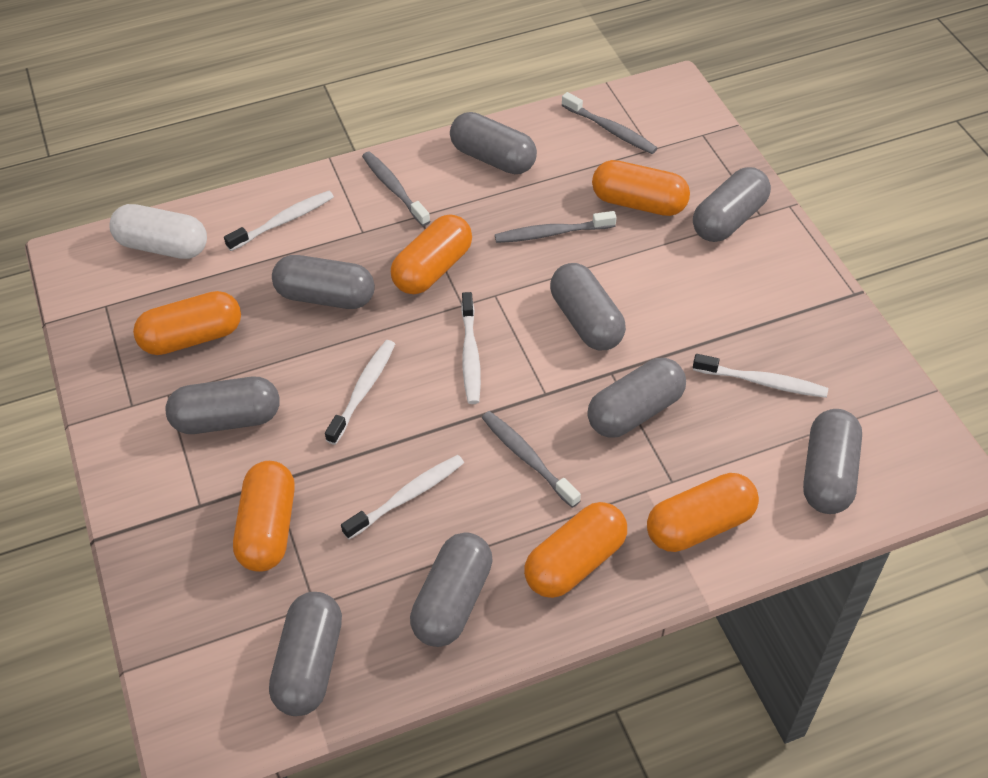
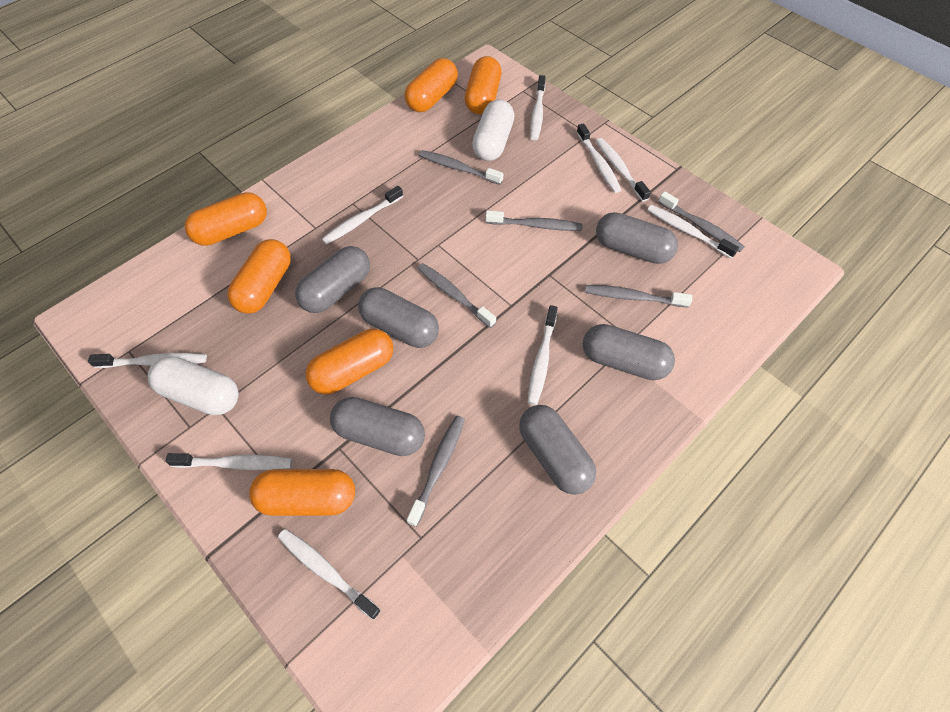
grey capsule: [165,377,280,434] [269,592,342,716] [272,255,375,309] [410,532,493,647] [450,112,537,174] [550,263,626,350] [587,358,686,438] [693,167,771,242] [803,409,862,514] = 9 -> [295,246,370,313] [330,397,425,456] [358,287,439,348] [519,405,596,495] [583,324,675,380] [596,212,678,264] = 6
grey toothbrush: [362,151,430,226] [482,411,581,508] [495,211,617,243] [562,92,658,154] = 4 -> [407,416,465,527] [417,263,496,328] [419,150,503,185] [486,210,582,231] [585,285,692,308] [658,191,745,252] = 6
white capsule: [109,204,207,259] = 1 -> [148,356,239,415] [472,99,514,161] = 2
white toothbrush: [224,191,334,251] [325,340,395,445] [341,455,464,539] [461,292,481,404] [693,354,828,398] = 5 -> [88,353,207,368] [166,453,292,470] [278,529,381,620] [322,186,403,245] [527,305,558,405] [530,75,546,140] [577,123,621,193] [596,138,651,202] [647,205,739,259] = 9

